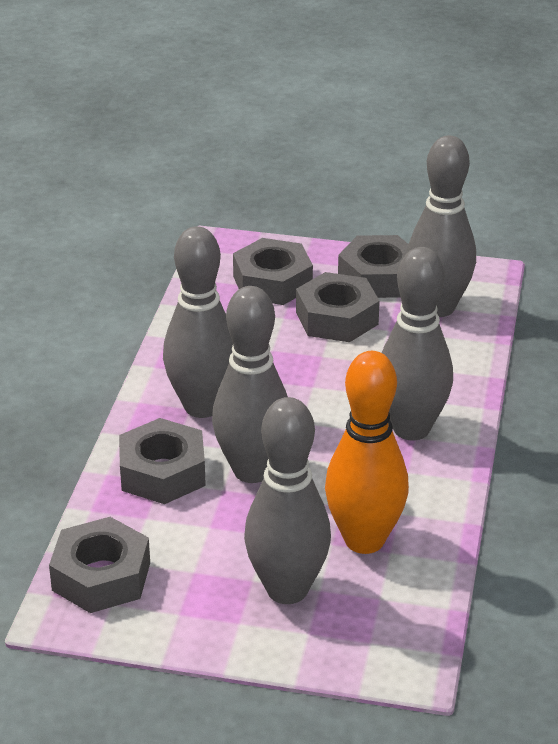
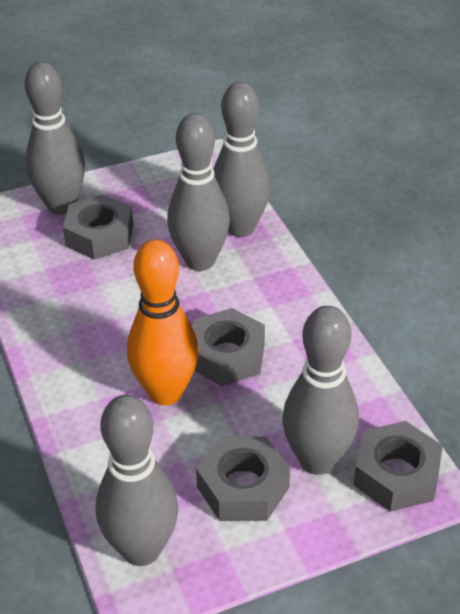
grey nut: [49,517,150,613] [119,418,206,504] [233,238,313,305] [296,272,380,342] [338,235,408,298] = 5 -> [63,194,133,260] [193,308,265,386] [196,436,290,521] [354,421,443,512] = 4

